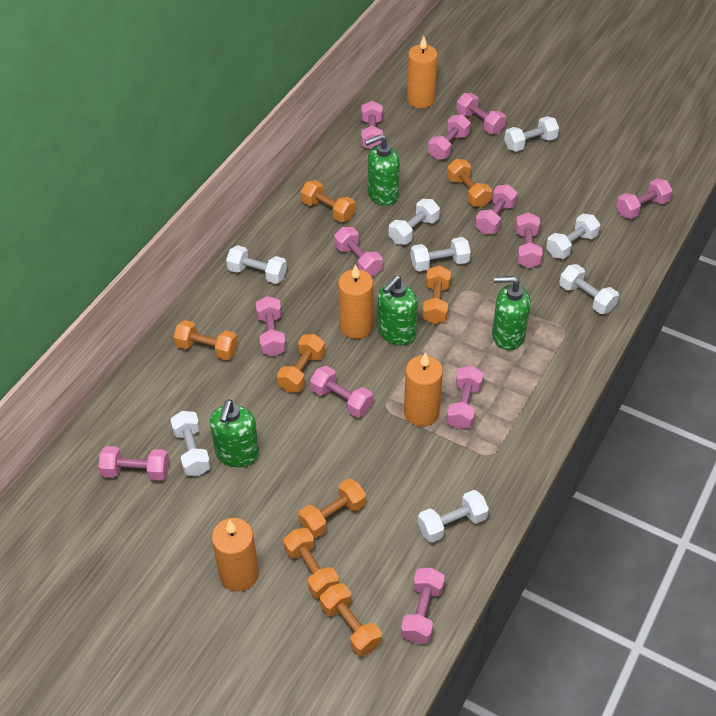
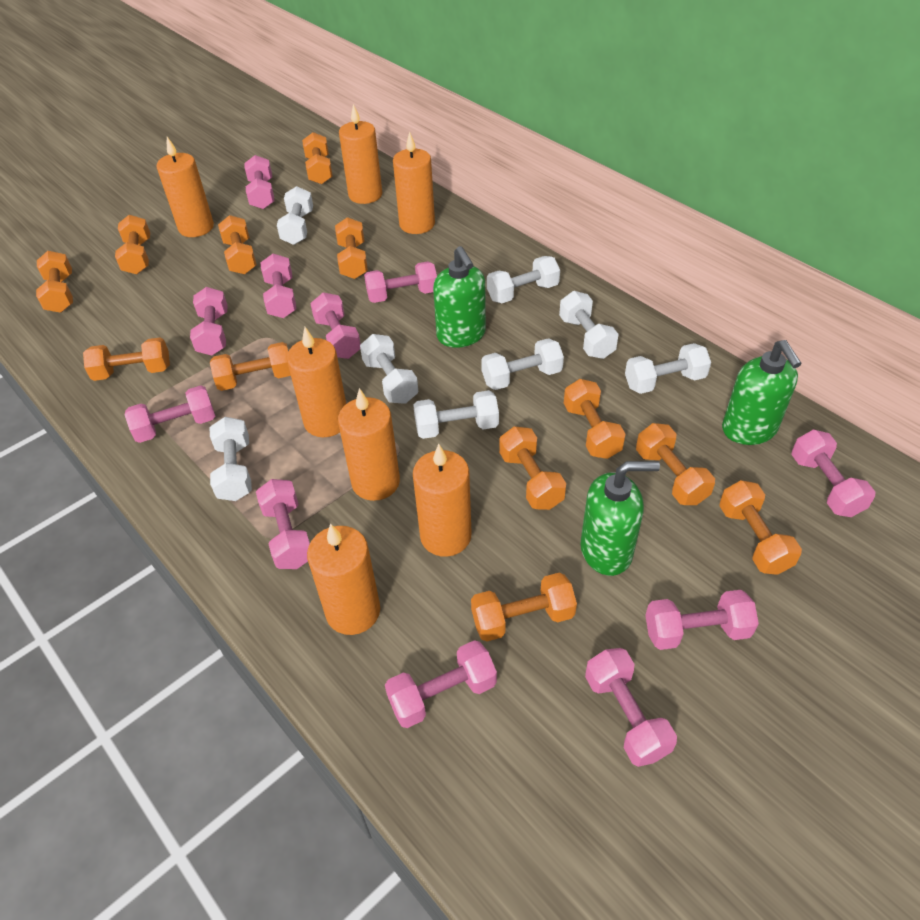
green soap dispenser: [210,399,259,468] [365,134,400,206] [378,275,418,345] [492,276,531,351] = 4 -> [433,246,486,348] [580,461,660,576] [722,340,802,445] = 3
orange candle: [212,518,259,592] [338,264,373,339] [404,352,443,427] [407,36,438,108] = 4 -> [156,137,214,237] [287,327,346,437] [307,523,380,635] [338,388,400,501] [339,104,382,204] [393,131,435,234] [413,444,471,557] = 7
orange dumbbell: [173,320,238,360] [277,334,325,392] [283,528,339,599] [298,479,366,538] [301,180,355,222] [320,583,382,656] [423,265,451,324] [447,159,492,207] = 8 -> [36,251,73,313] [83,337,170,381] [115,215,150,274] [210,342,291,391] [218,215,257,274] [302,132,333,184] [335,217,368,279] [471,573,577,642] [499,426,566,510] [564,379,626,459] [636,423,715,505] [719,480,802,575] = 12
pink dumbbell: [99,446,169,481] [256,296,286,356] [310,366,373,418] [334,227,383,276] [361,101,383,150] [401,568,445,643] [428,114,471,160] [447,366,484,429] [456,93,506,134] [475,184,517,234] [515,212,543,268] [616,178,673,219] = 12 -> [125,385,215,443] [190,287,227,356] [244,155,274,209] [256,479,310,569] [260,254,296,318] [310,292,361,359] [364,261,437,303] [385,640,497,728] [585,648,677,767] [645,590,759,650] [791,429,876,517] = 11

